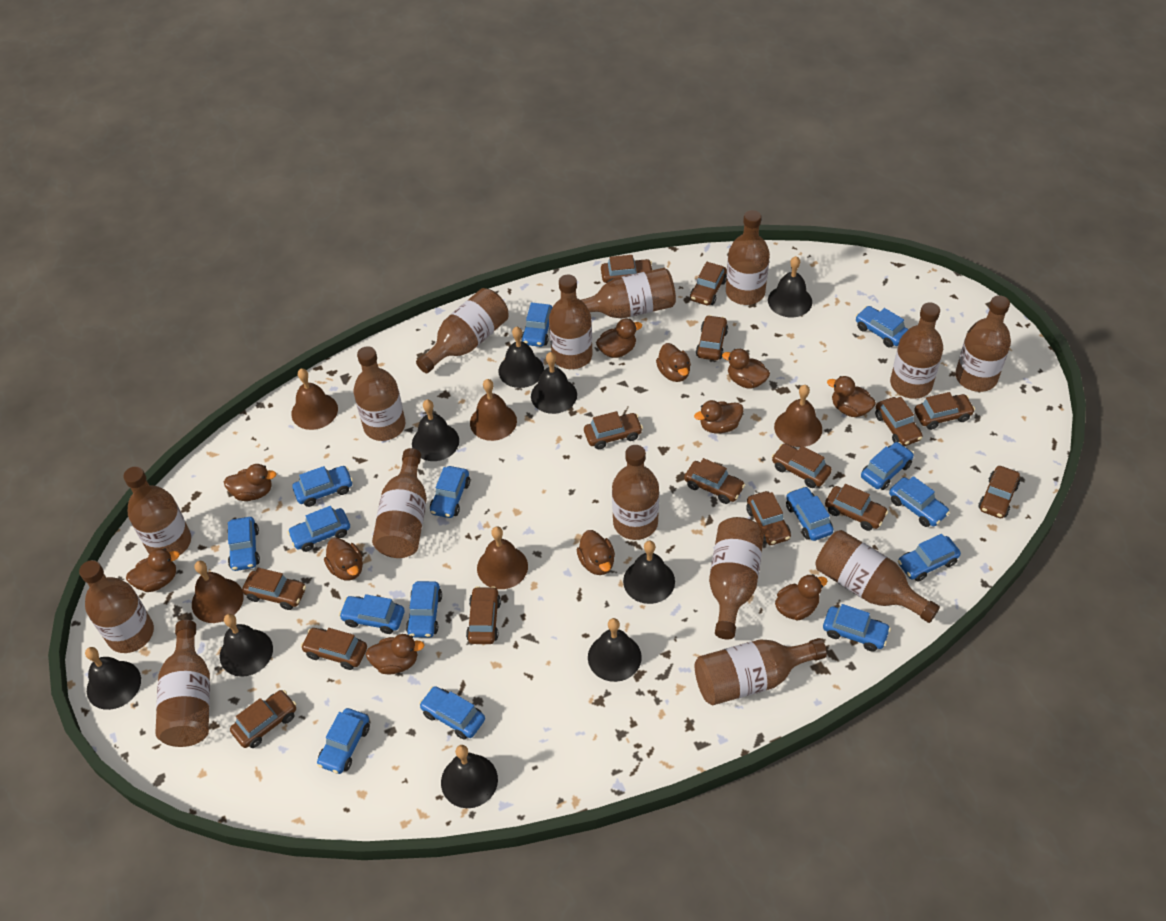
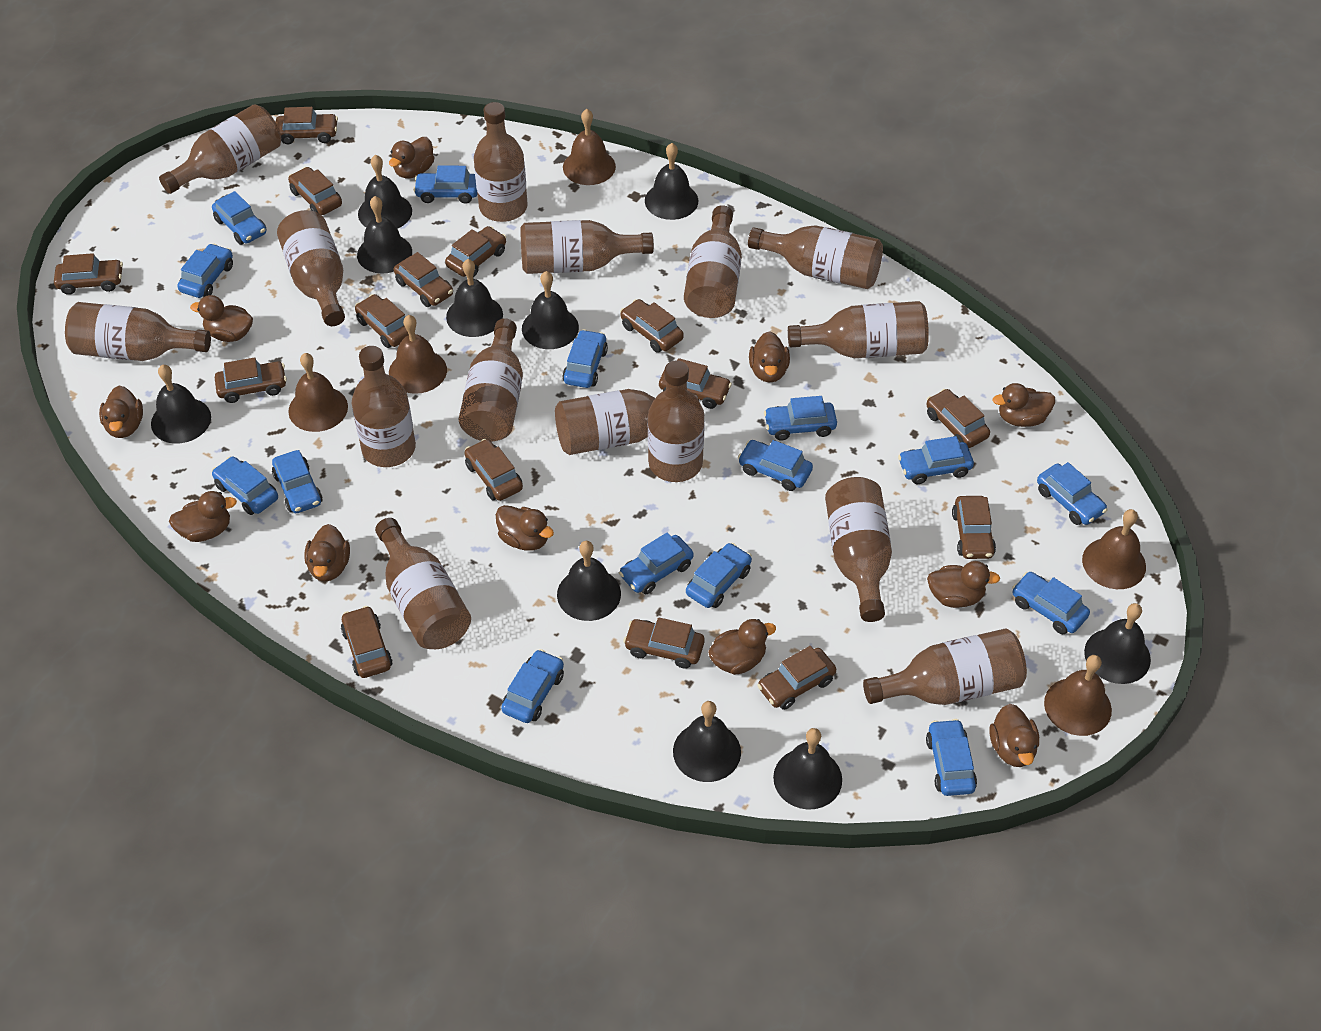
black bell: [85,647,141,710] [220,614,273,677] [412,400,459,461] [441,745,498,808] [499,326,544,388] [531,352,577,414] [588,618,642,682] [623,541,675,604] [768,256,812,317] = 9 -> [151,364,211,444] [357,196,412,274] [358,155,412,229] [446,259,503,337] [522,271,579,349] [557,541,621,621] [645,143,698,220] [673,701,741,782] [773,728,842,810] [1084,603,1151,684] = 10

